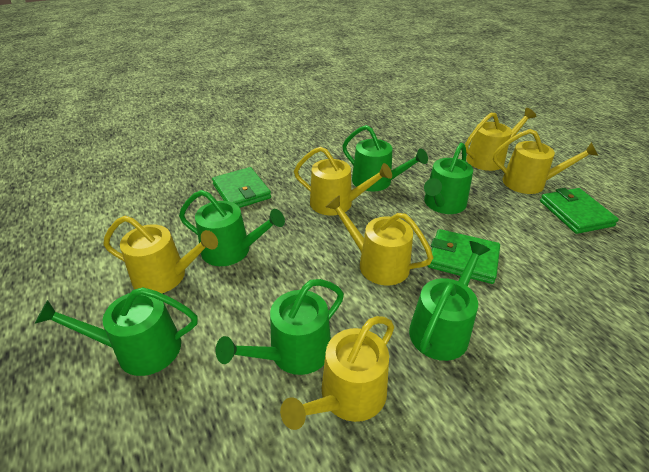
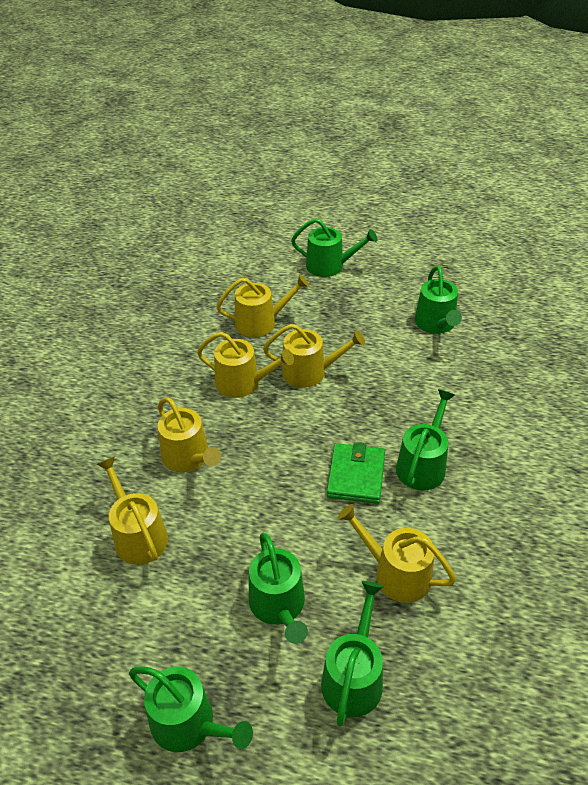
green wallet: [212,167,271,208] [428,229,500,284] [540,188,619,234] = 3 -> [327,442,385,504] = 1

